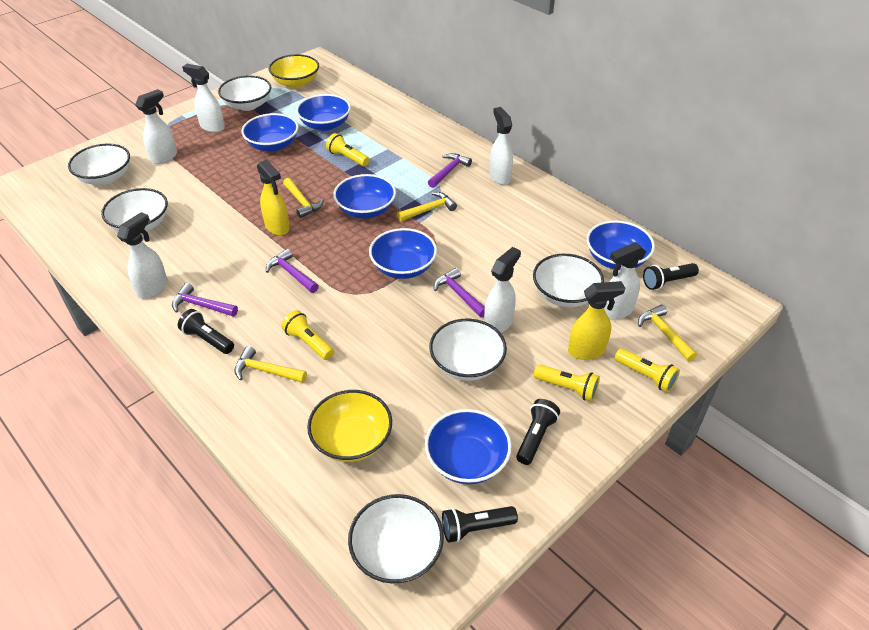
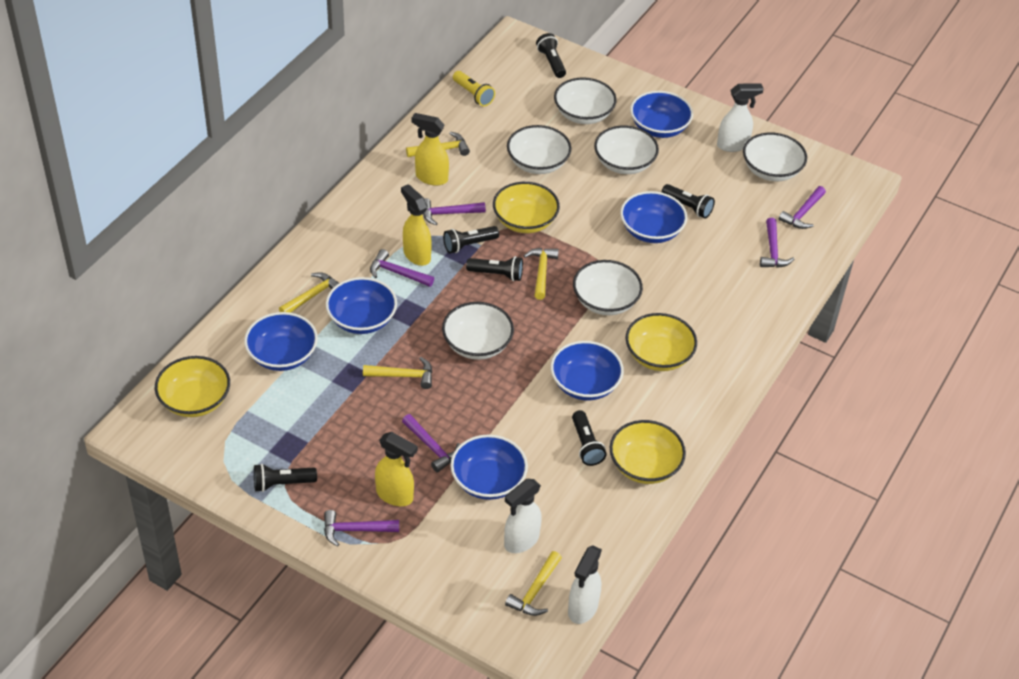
black flashlight: [178,309,234,354] [442,506,518,543] [516,399,560,465] [643,263,699,290] = 4 -> [254,464,317,492] [443,226,499,253] [466,256,523,281] [536,33,566,78] [572,410,607,466] [662,184,715,218] = 6
purple hammer: [172,283,238,316] [266,249,319,293] [428,153,472,188] [434,268,485,317] = 4 -> [324,510,399,547] [370,249,434,287] [402,414,460,473] [423,198,486,225] [760,218,794,268] [779,186,826,229] = 6
white spray bottle: [117,212,168,299] [135,89,177,164] [182,64,225,133] [484,247,521,333] [490,107,513,185] [604,242,646,319] = 6 -> [504,479,542,553] [568,545,602,624] [717,83,764,152] = 3
yellow bowl: [269,54,319,88] [307,390,392,462] = 2 -> [155,356,230,417] [493,182,560,233] [610,420,686,484] [625,313,697,371] = 4
yellow flashlight: [281,310,334,360] [326,133,369,166] [534,364,600,401] [615,348,680,393] = 4 -> [453,71,495,106] = 1
yellow hammer: [234,346,307,383] [283,178,324,218] [397,192,457,221] [638,304,697,361] = 4 -> [279,272,339,313] [363,357,433,389] [406,132,470,157] [505,551,562,616] [524,248,559,300] = 5
yellow spray bottle: [257,159,290,236] [568,281,625,360] = 2 -> [375,432,418,506] [401,184,432,266] [411,113,449,186] = 3

